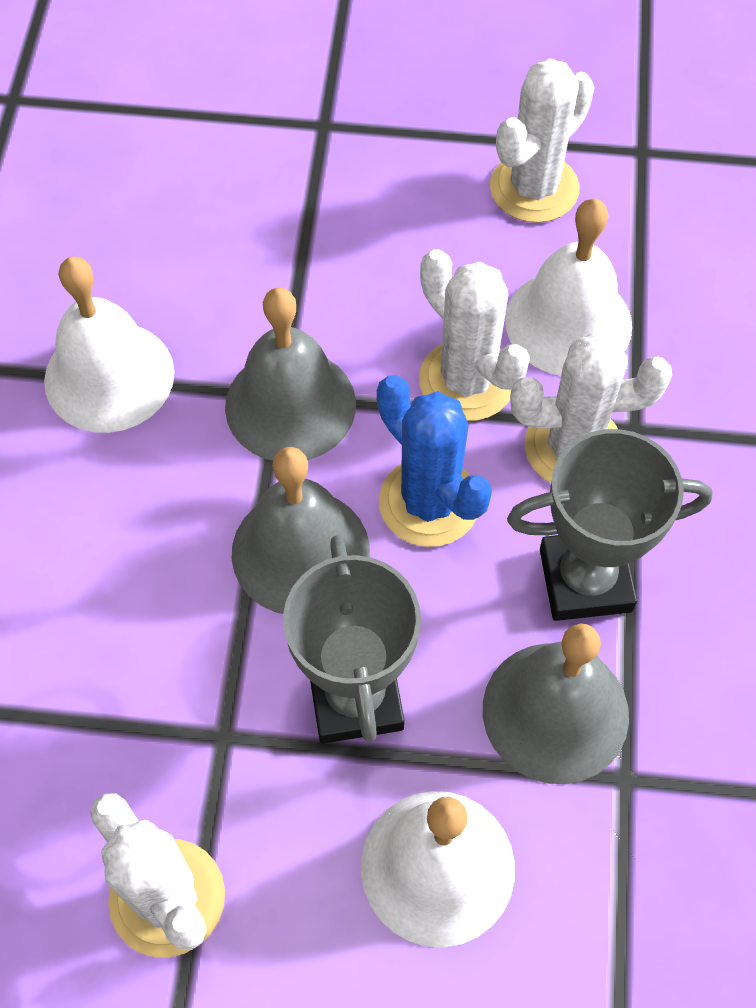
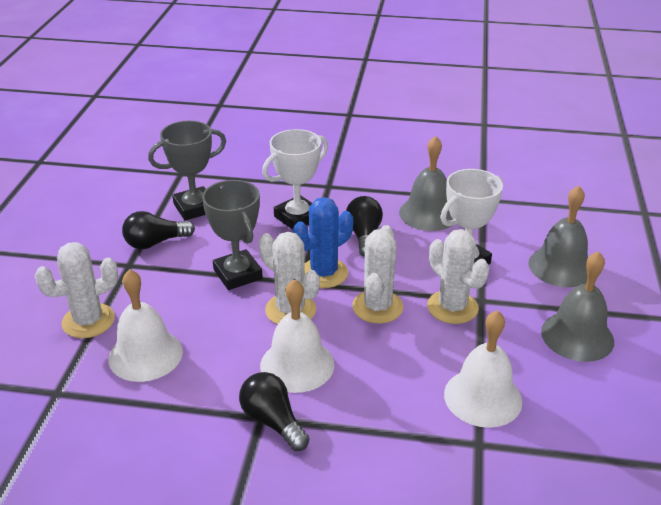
black light bulb: none = 0 -> [122,211,195,249] [239,372,310,451] [346,196,383,257] = 3
white trophy: none = 0 -> [262,129,328,230] [440,169,503,265] = 2

